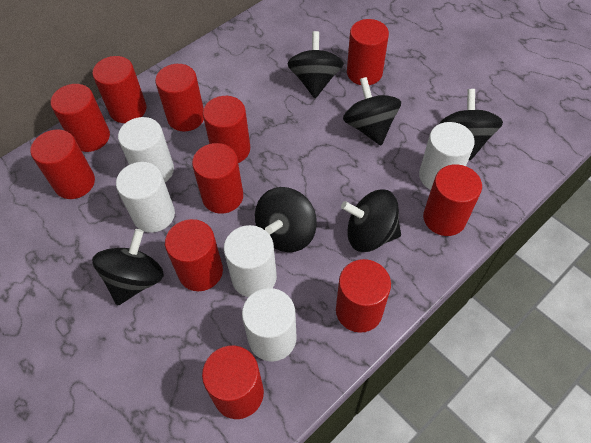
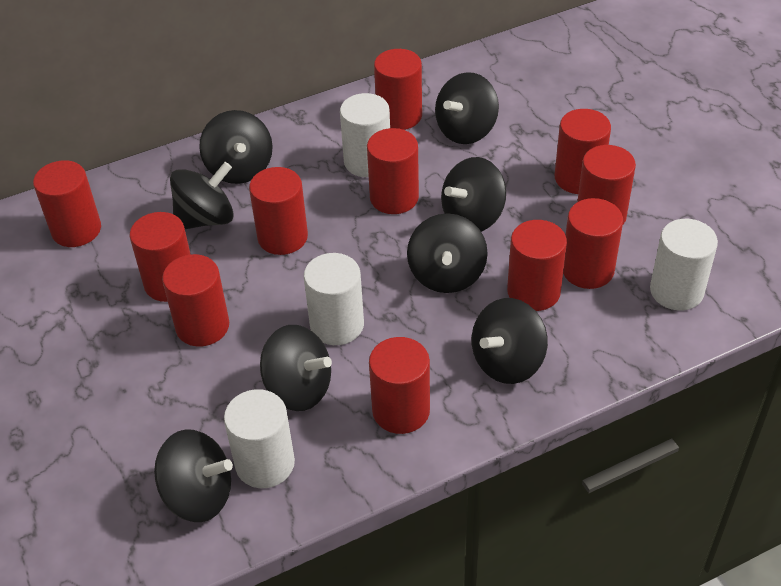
black spinning top: [92,229,164,306] [255,187,317,252] [287,31,344,98] [341,189,401,252] [343,77,401,145] [440,89,503,160] = 6 -> [154,429,233,522] [170,162,234,229] [199,110,273,184] [260,325,332,411] [407,213,488,293] [435,72,499,144] [441,157,506,232] [472,298,548,384] = 8
white cylinder: [116,162,175,233] [118,117,174,182] [224,225,277,297] [242,288,296,361] [419,122,475,190] = 5 -> [224,389,295,488] [304,253,364,345] [340,93,390,177] [650,219,718,310] = 4

